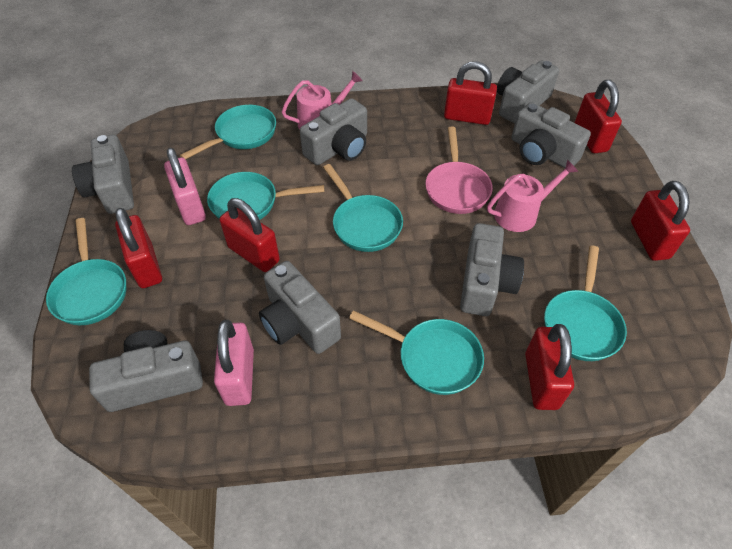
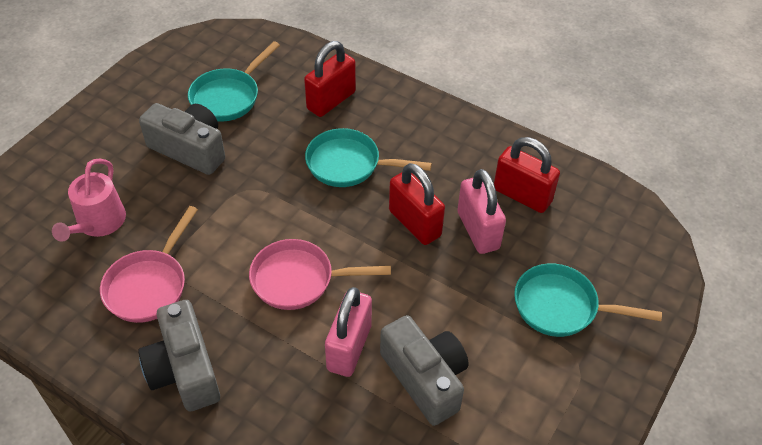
grey camera: [72,135,134,214] [89,330,203,412] [259,261,341,354] [300,98,367,165] [460,223,524,316] [497,60,559,124] [512,102,591,168] = 7 -> [138,300,220,412] [139,103,225,175] [380,315,469,426] = 3
pink pan: [425,127,493,214] = 1 -> [100,206,198,323] [249,239,391,310] = 2
pink watering can: [282,71,363,130] [487,160,578,232] = 2 -> [52,159,126,242] = 1
red padlock: [115,208,162,288] [219,198,280,272] [444,61,497,125] [525,324,574,410] [575,80,622,153] [631,181,690,261] = 6 -> [304,41,356,117] [389,163,445,245] [494,137,560,213] = 3
turquoise pan: [46,218,126,325] [180,105,276,160] [207,172,324,220] [323,164,403,252] [349,310,484,395] [544,246,627,361] = 6 -> [188,41,280,122] [305,128,432,187] [514,263,662,337] = 3

